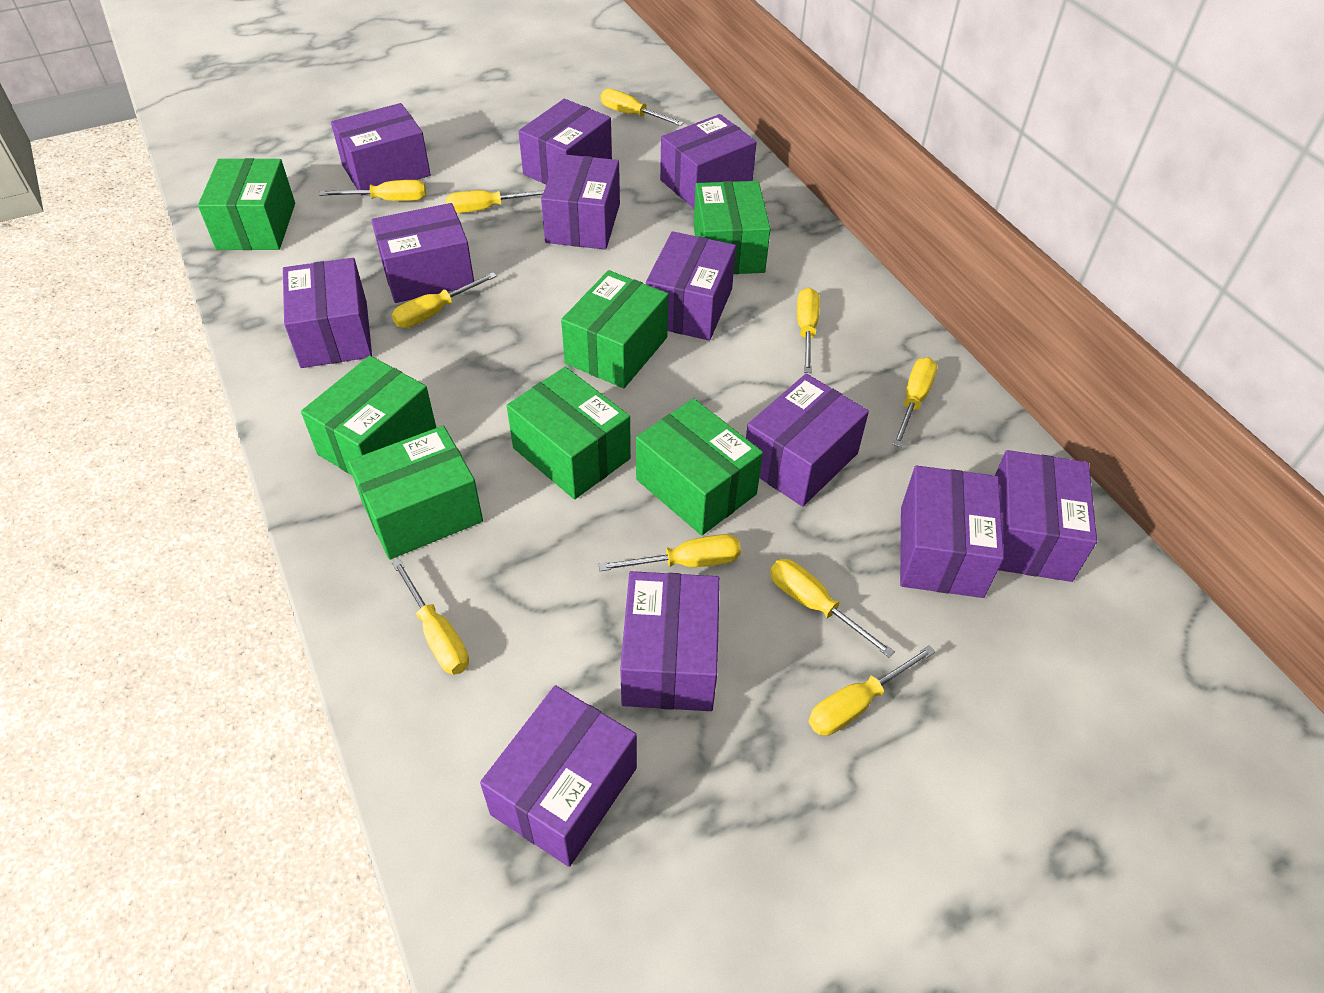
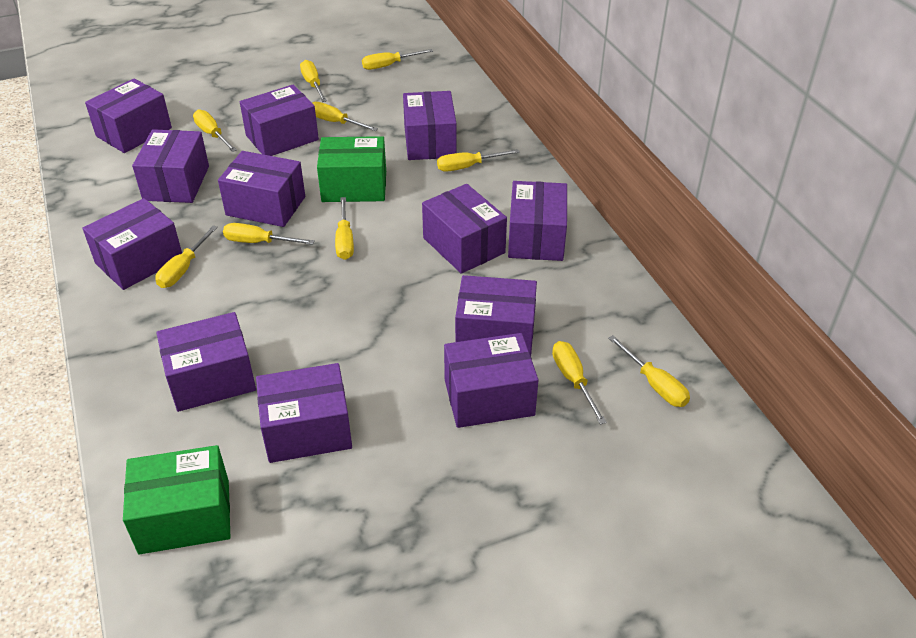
green box: [198,158,295,250] [301,356,436,476] [348,426,483,560] [507,367,631,499] [561,270,669,388] [636,398,763,535] [694,181,770,274] = 7 -> [123,445,230,554] [317,136,386,202] = 2

